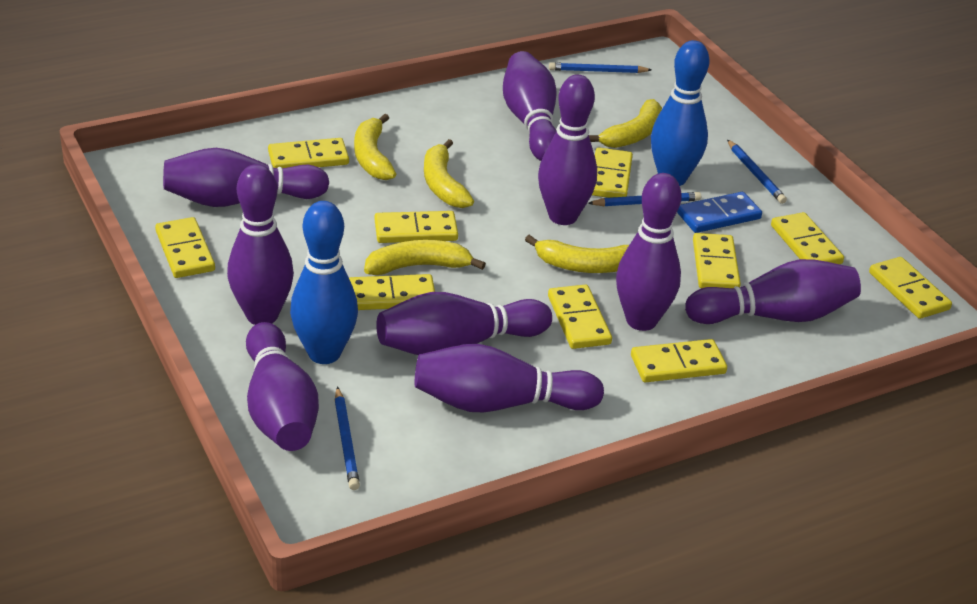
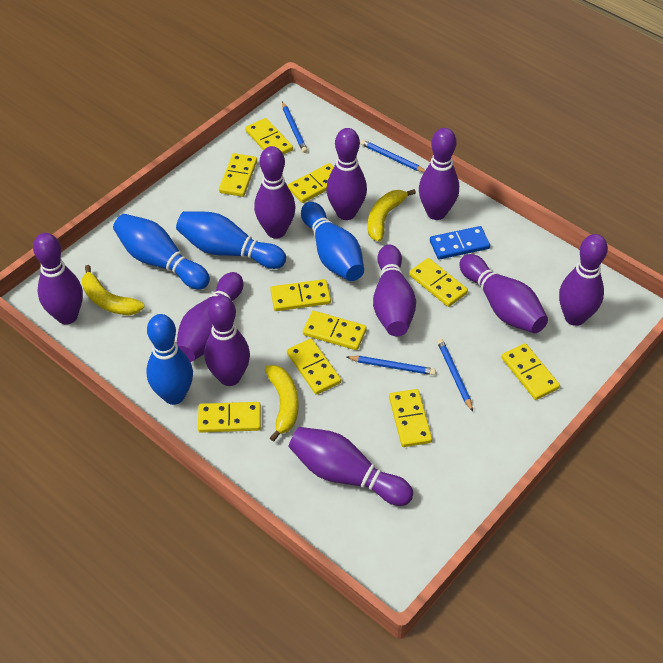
blue bowling pin: [290,201,358,364] [651,40,709,186] = 2 -> [113,214,210,290] [146,314,193,405] [176,211,286,269] [301,202,364,281] = 4
purple bowling pin: [163,148,329,207] [227,164,294,325] [246,322,319,451] [376,292,552,355] [415,344,604,412] [503,51,557,161] [538,75,597,225] [616,173,682,331] [685,259,861,324] = 9 -> [33,233,83,325] [177,272,243,362] [204,295,250,386] [254,146,295,239] [289,427,413,506] [326,128,367,220] [373,245,416,336] [419,128,459,220] [459,254,548,333] [559,234,608,326] = 10
yellow banana: [354,114,396,180] [364,240,486,275] [424,139,474,208] [525,235,629,273] [589,99,662,148] = 5 -> [82,265,144,315] [265,365,299,442] [368,189,416,242] = 3

